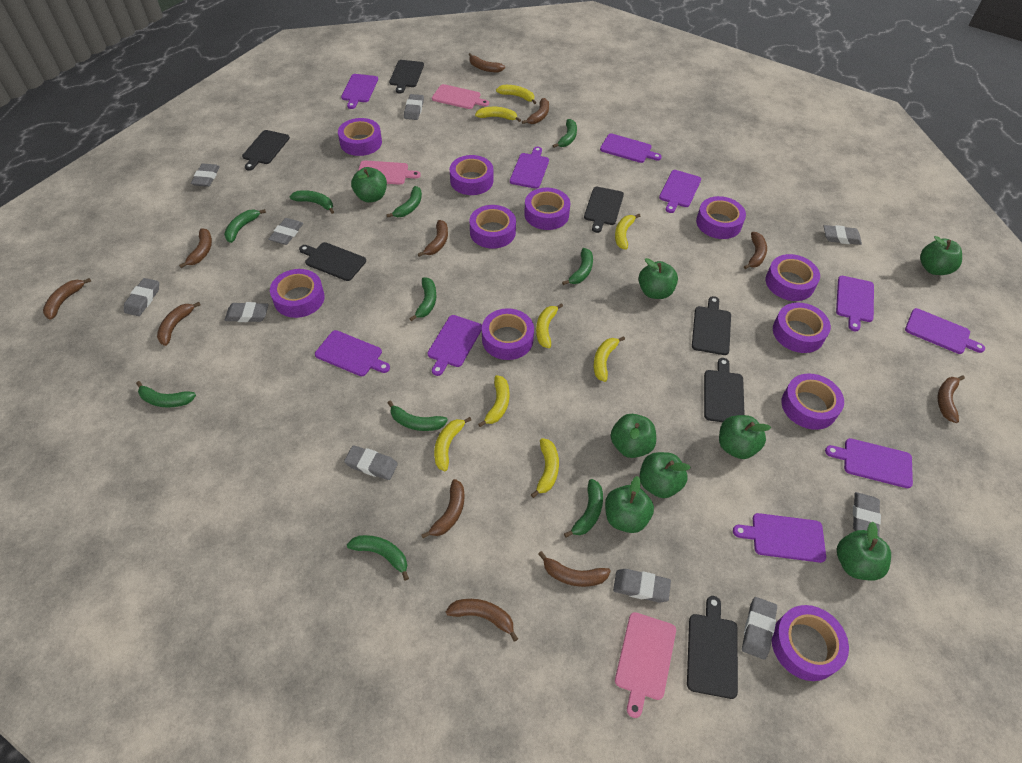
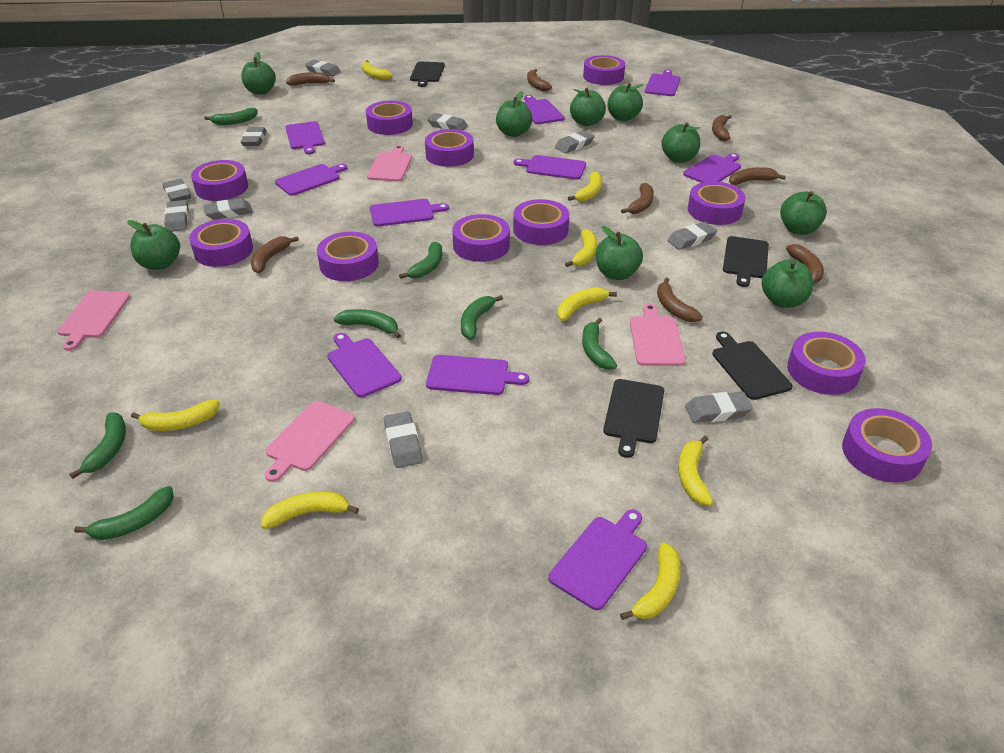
black cutting board: [242,130,290,171] [299,242,366,281] [389,60,424,94] [584,187,624,233] [687,596,738,699] [692,296,731,355] [704,358,745,422] = 7 -> [410,62,445,87] [603,379,664,458] [712,331,793,400] [723,236,769,287] = 4
brown banana: [43,278,91,320] [157,302,201,346] [179,228,212,268] [418,220,448,257] [421,479,465,538] [446,599,518,642] [469,53,505,73] [522,98,549,124] [538,551,611,587] [744,232,767,269] [938,375,965,423] = 11 -> [251,236,299,273] [286,72,335,86] [527,69,552,92] [621,183,654,214] [657,278,703,322] [712,115,732,141] [729,167,786,185] [786,244,824,284] = 8
green apple: [351,167,387,202] [605,476,654,533] [611,414,656,458] [639,258,678,299] [640,452,691,498] [719,415,771,459] [837,522,891,580] [920,236,962,275] = 8 -> [127,220,180,270] [241,52,276,95] [496,91,532,137] [570,88,606,126] [596,226,643,280] [608,83,644,121] [661,123,700,163] [762,259,813,308] [780,191,827,235] = 9
green banana: [136,381,196,408] [224,209,266,243] [289,190,334,214] [347,535,409,581] [386,186,422,218] [387,401,448,431] [409,277,436,321] [553,119,577,148] [562,248,593,285] [564,479,603,538] = 10 -> [69,412,126,479] [74,486,174,540] [204,108,257,125] [333,309,401,338] [399,241,442,279] [461,295,503,339] [582,318,617,370] = 7
pink cutting board: [358,160,421,185] [432,84,489,109] [615,612,676,718] = 3 -> [57,290,130,351] [265,401,355,482] [367,145,412,181] [630,304,685,366] = 4

